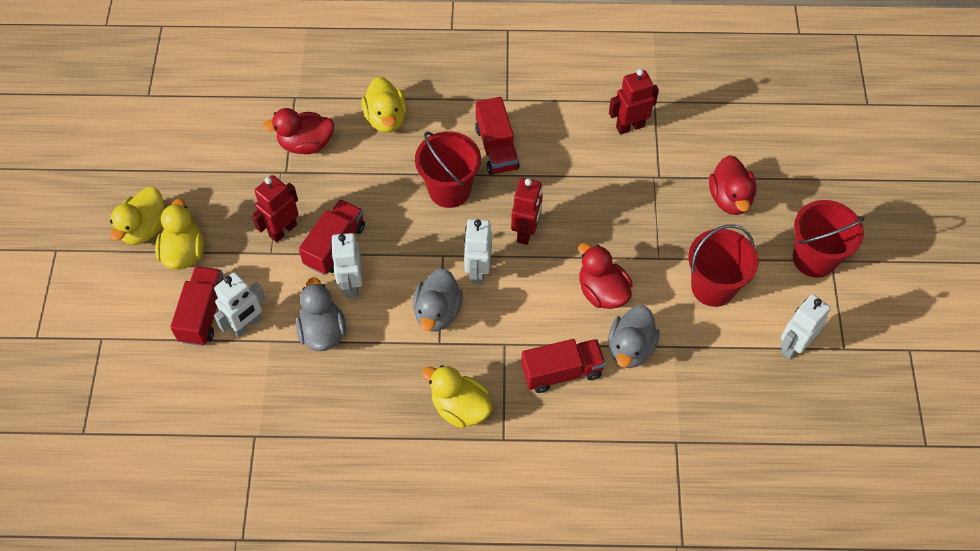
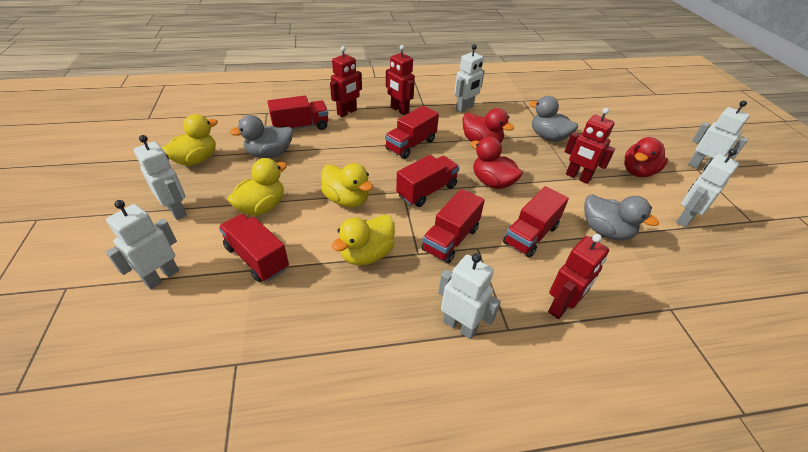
red bucket: [415,131,481,208] [688,225,759,307] [793,200,865,278] = 3 -> none = 0
red robot: [252,175,298,243] [511,178,543,245] [609,69,659,134] = 3 -> [330,46,362,117] [386,45,415,115] [548,234,609,319] [564,108,615,184] = 4
red truck: [170,266,224,346] [299,199,365,275] [475,97,520,175] [521,339,606,393] = 4 -> [219,214,289,282] [267,95,328,130] [385,106,439,159] [396,155,460,207] [421,189,485,264] [503,186,569,258] = 6
white robot: [214,272,266,338] [331,233,363,298] [464,219,492,284] [780,294,831,359] = 4 -> [106,200,179,290] [134,135,187,220] [438,253,501,339] [454,44,485,113] [676,149,739,228] [688,101,750,171] = 6

